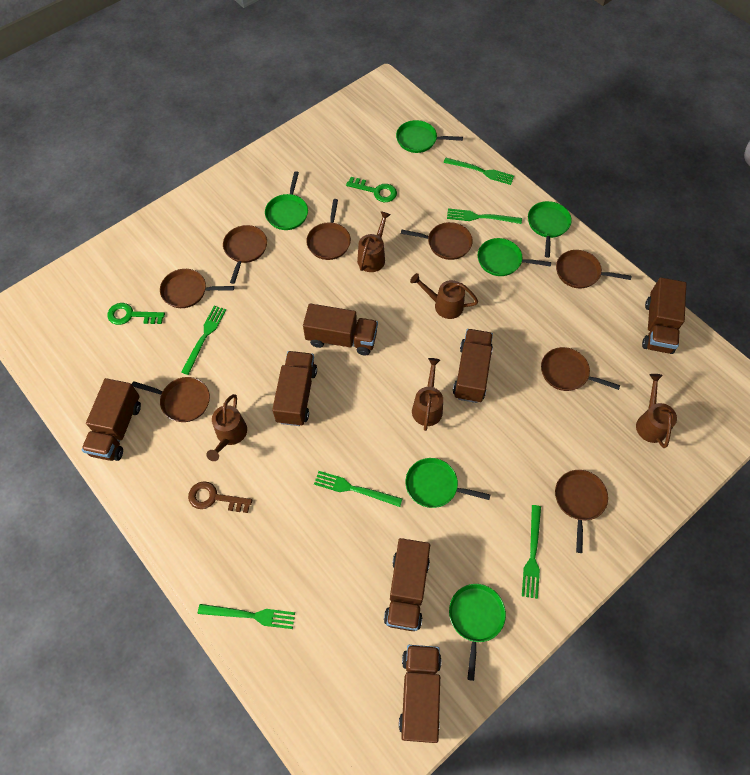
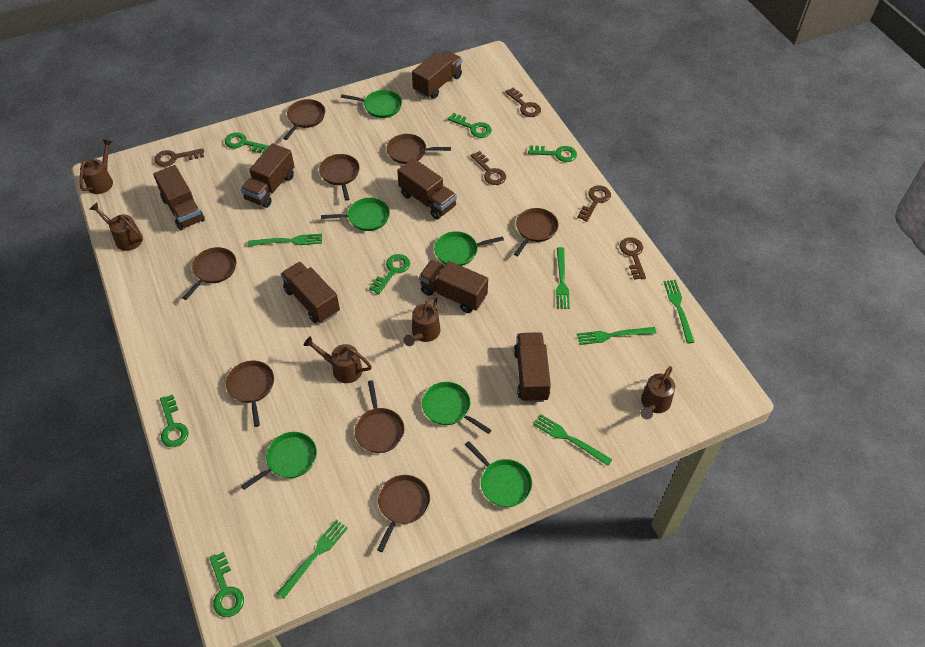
brown key: [188,481,252,513] = 1 -> [155,148,204,167] [471,151,506,185] [505,87,541,117] [577,185,611,222] [620,237,646,280] = 5
green key: [107,303,165,325] [346,177,397,202] = 2 -> [160,395,188,447] [209,552,244,617] [225,132,269,153] [369,254,410,294] [448,113,492,138] [528,145,577,162] = 6

